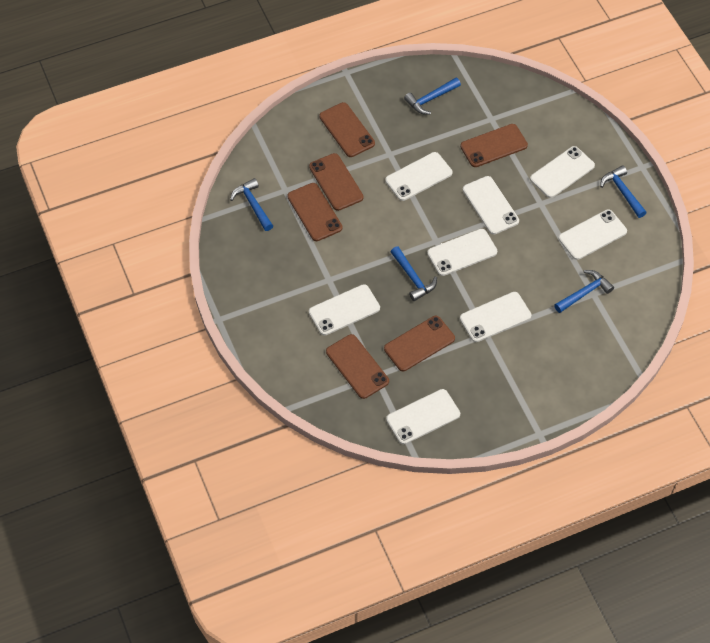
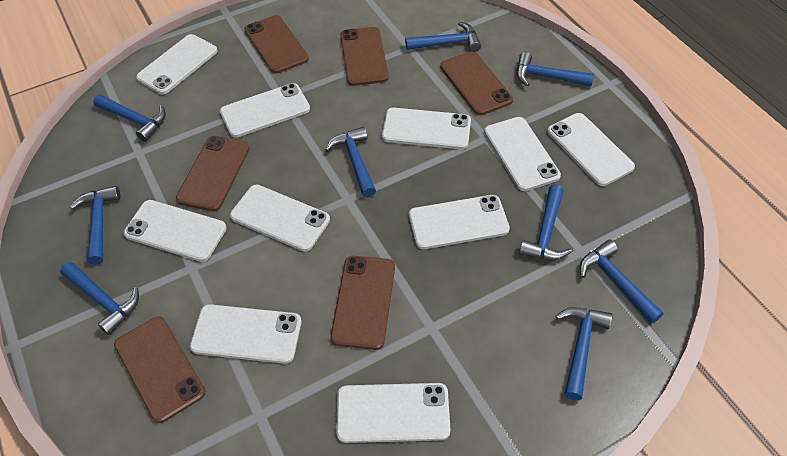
blue hammer: [230,178,273,231] [391,246,437,301] [404,78,461,114] [554,270,614,313] [600,165,647,218] = 5 -> [60,262,139,335] [70,186,120,265] [93,94,166,142] [325,126,376,198] [405,21,481,52] [517,52,594,87] [519,184,572,260] [555,307,613,400] [580,240,663,324] = 9
white phone: [309,284,380,335] [385,152,452,201] [386,389,460,444] [427,229,497,276] [460,292,531,342] [463,176,519,234] [530,146,595,198] [559,209,627,260] = 8 -> [124,200,227,262] [136,34,218,94] [190,304,302,364] [220,83,310,138] [230,185,330,252] [336,383,451,443] [382,108,471,149] [409,195,510,249] [484,117,561,191] [547,113,635,186] = 10

